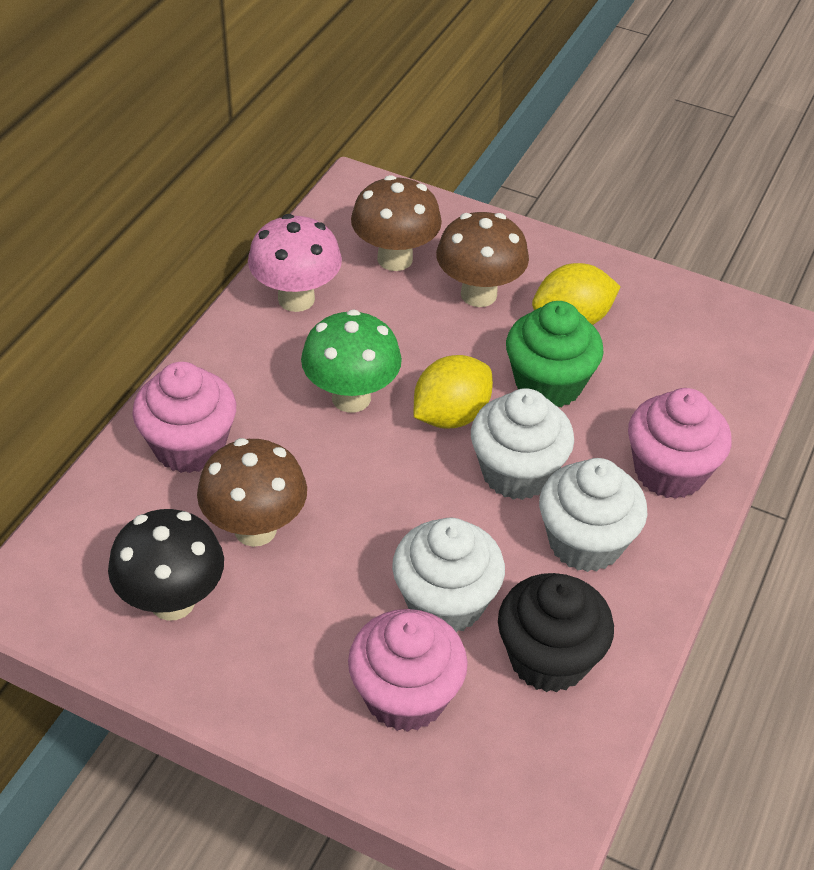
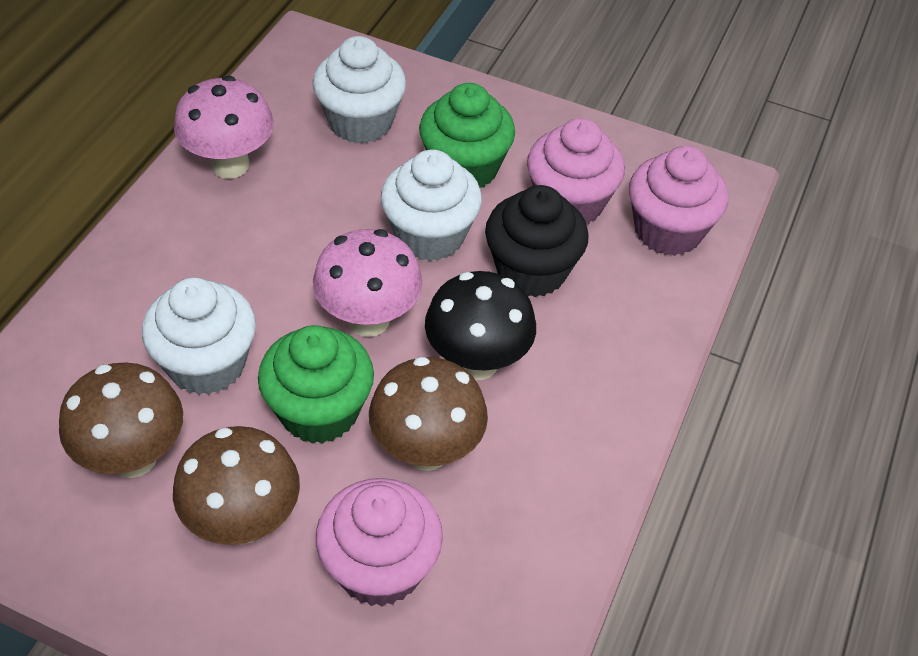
green cupcake: [506,301,604,407] = 1 -> [258,325,374,444] [419,83,515,188] = 2
green mushroom: [301,309,402,413] = 1 -> none = 0
pink mushroom: [248,214,342,312] = 1 -> [174,76,274,179] [313,229,422,337] = 2
yellow lemon: [413,355,493,429] [532,263,621,325] = 2 -> none = 0

